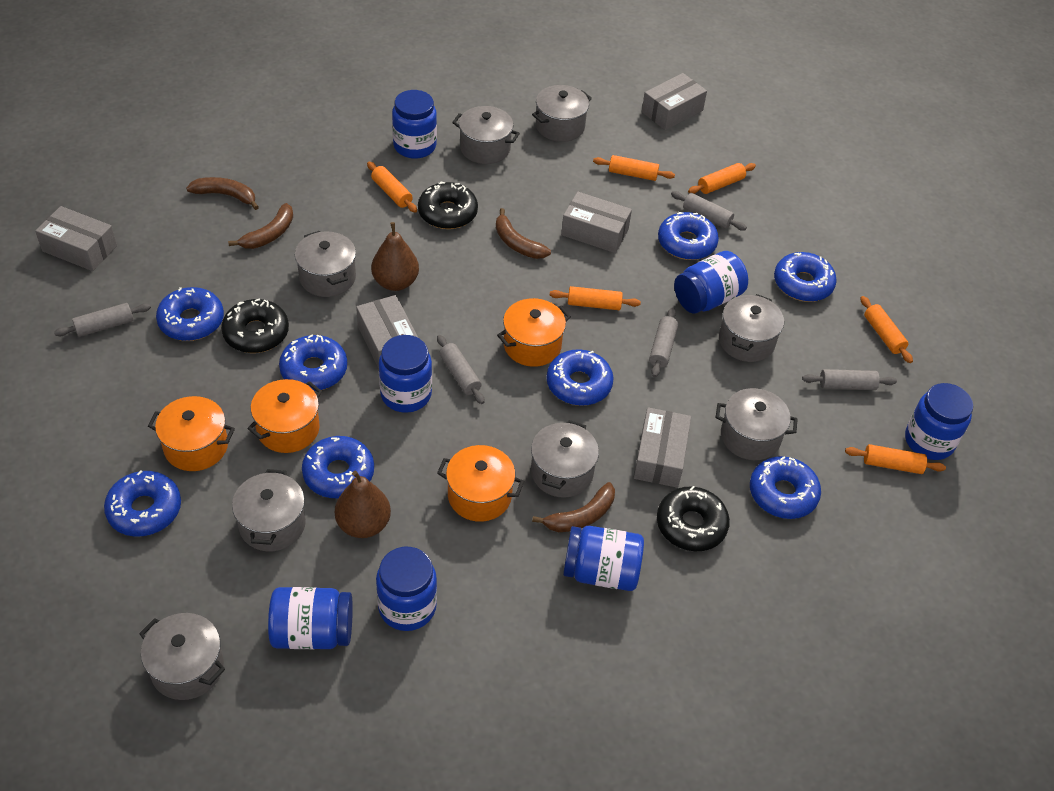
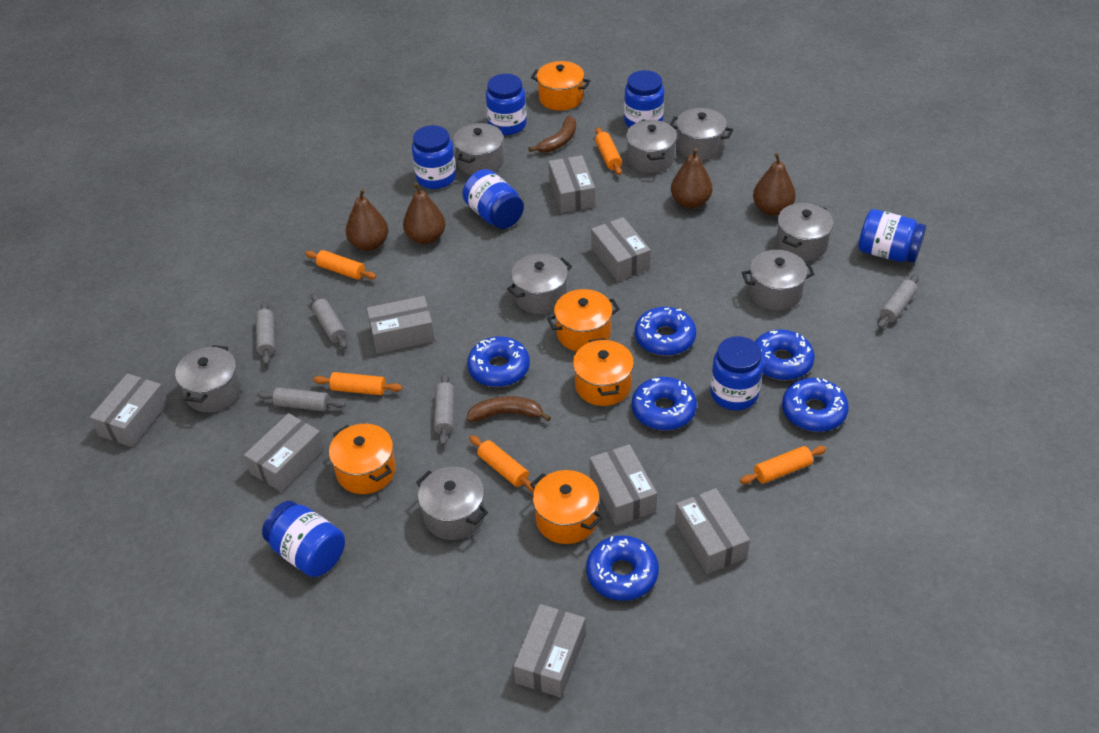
black donut: [221,298,289,353] [418,182,478,229] [657,486,730,551] = 3 -> none = 0
blue donut: [104,470,181,537] [156,287,224,341] [279,335,347,391] [302,436,374,498] [546,349,614,406] [658,212,719,260] [750,456,821,519] [774,252,837,302] = 8 -> [467,336,530,387] [586,535,659,601] [632,377,697,431] [635,307,696,356] [755,330,815,380] [782,378,849,432] = 6
brown banana: [186,177,259,210] [228,203,293,249] [496,208,551,259] [532,482,615,532] = 4 -> [466,396,551,422] [528,116,576,153] = 2
brown pear: [335,471,391,538] [371,222,419,291] = 2 -> [346,189,389,251] [403,183,445,244] [671,148,712,209] [753,153,796,216] = 4
grey box: [35,206,117,271] [356,295,418,369] [561,192,632,253] [634,407,691,488] [642,73,707,130] = 5 -> [90,373,168,447] [244,413,325,492] [367,296,435,353] [513,604,586,698] [549,155,595,213] [590,444,657,526] [591,217,651,281] [675,488,750,574] = 8
orange pot: [148,396,235,471] [247,379,322,453] [437,445,524,522] [497,298,571,367] = 4 -> [329,424,396,494] [530,470,603,544] [531,61,590,111] [547,289,620,351] [573,338,634,406] = 5
orange rolling pin: [367,162,417,213] [550,286,641,310] [593,155,675,181] [688,163,756,194] [845,444,946,474] [860,296,913,363] = 6 -> [305,250,376,280] [313,372,402,395] [469,435,536,492] [595,127,622,175] [740,446,826,484] = 5

